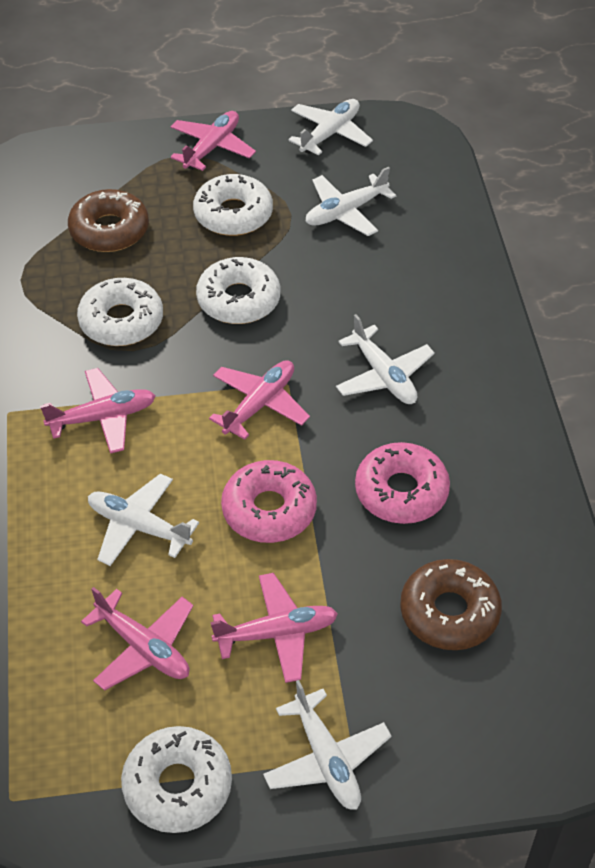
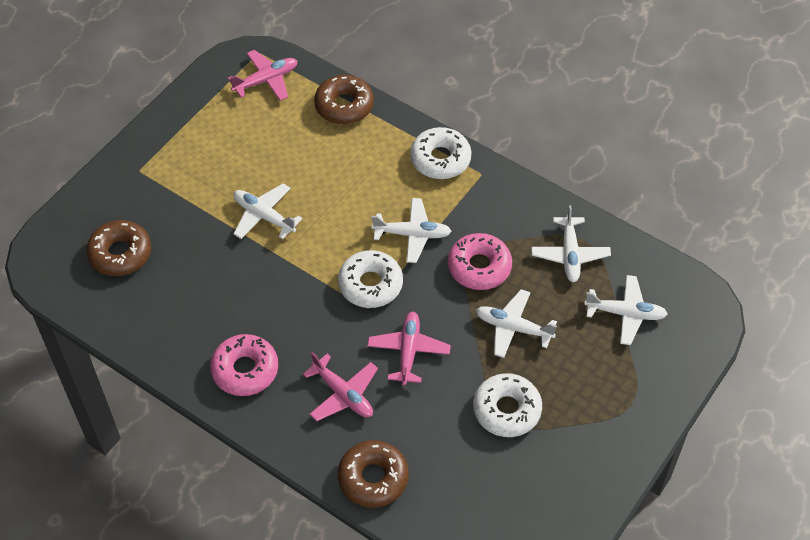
brown donut: [68,189,149,252] [400,559,502,650] = 2 -> [86,220,151,276] [314,75,374,124] [338,440,409,508] = 3
pink plane: [40,368,156,454] [81,587,193,691] [170,111,256,171] [209,360,310,440] [210,573,338,683] = 5 -> [228,50,297,101] [303,352,378,421] [367,312,451,385] = 3
white donut: [77,278,163,346] [121,726,232,833] [193,174,273,236] [196,257,280,324] = 4 -> [338,250,403,308] [410,127,471,179] [473,373,542,437] = 3

